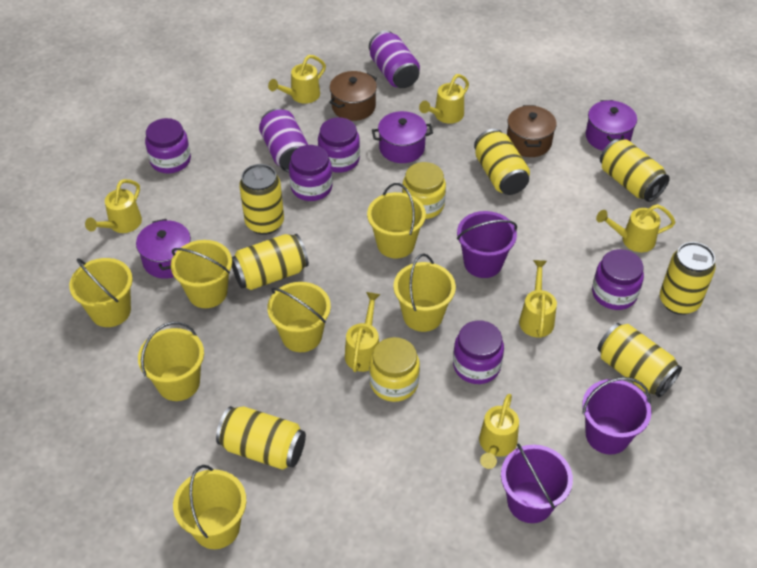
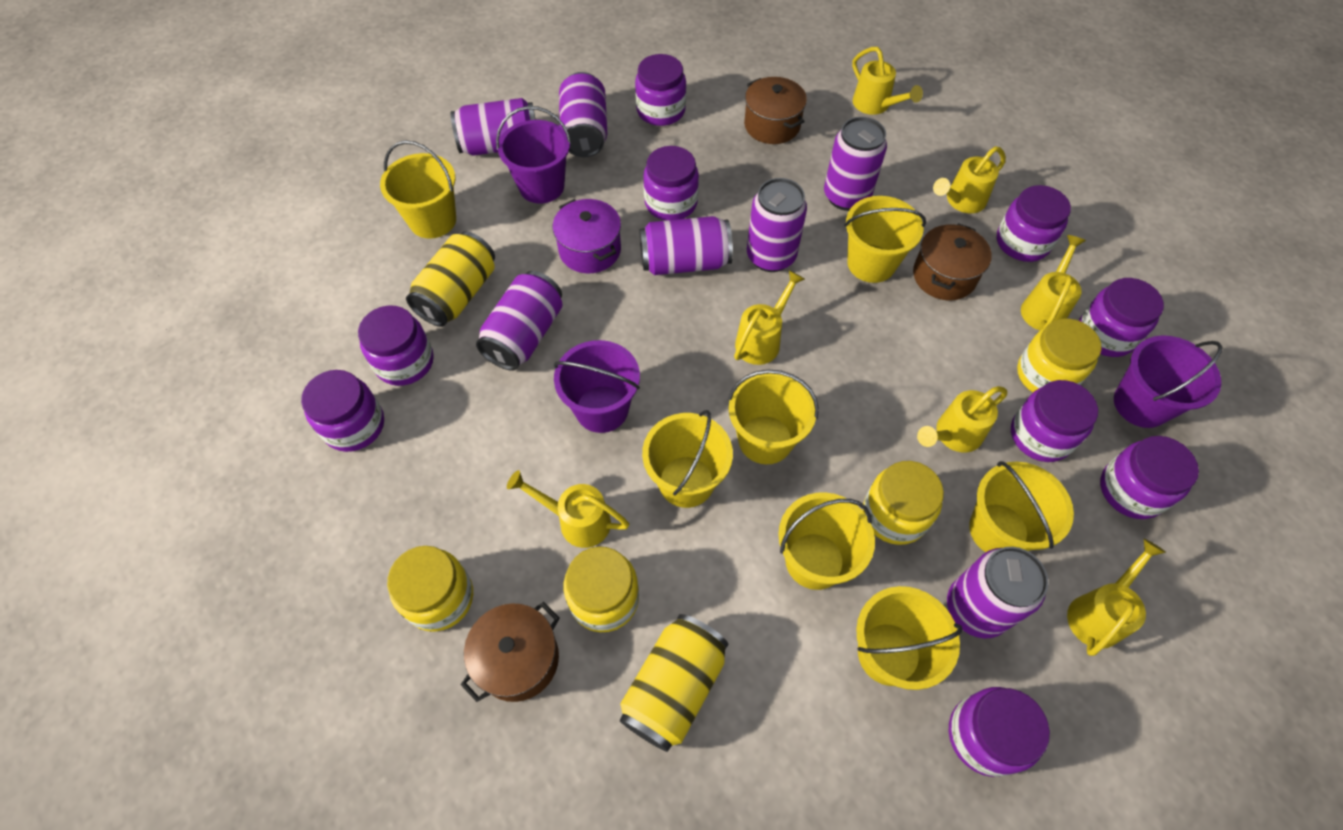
brown pot: [329,71,377,121] [507,105,557,157] = 2 -> [461,602,560,702] [744,77,807,144] [913,223,992,300] = 3
purple can: [259,108,308,172] [369,30,420,88] = 2 -> [451,98,536,156] [476,271,563,371] [559,72,607,157] [640,216,733,275] [747,178,807,272] [824,117,887,211] [947,547,1049,639] = 7
purple jar: [145,118,191,173] [289,145,333,201] [318,117,360,173] [453,320,504,384] [592,249,644,310] = 5 -> [301,370,384,452] [358,305,434,386] [635,54,686,126] [643,146,699,221] [949,687,1050,777] [997,185,1071,262] [1011,380,1098,462] [1079,278,1164,357] [1100,436,1199,519] = 9
purple pot: [136,219,191,279] [372,111,433,163] [586,100,637,151] = 3 -> [553,199,621,274] = 1
yellow can: [216,406,306,470] [232,234,309,290] [239,164,284,235] [474,129,530,195] [597,323,682,397] [600,139,670,202] [660,242,716,315] = 7 -> [406,231,495,327] [620,614,728,752] = 2
yellow jar: [369,337,420,402] [402,162,446,219] = 2 -> [387,546,473,632] [564,546,639,632] [863,461,944,545] [1017,318,1101,392] = 4

